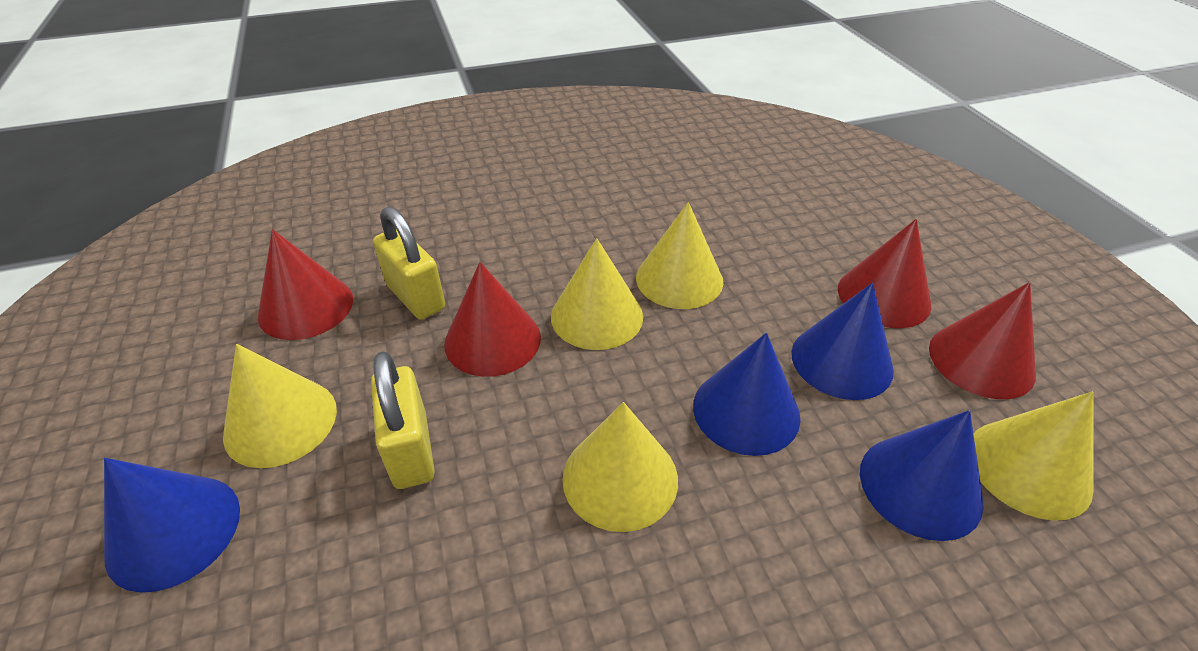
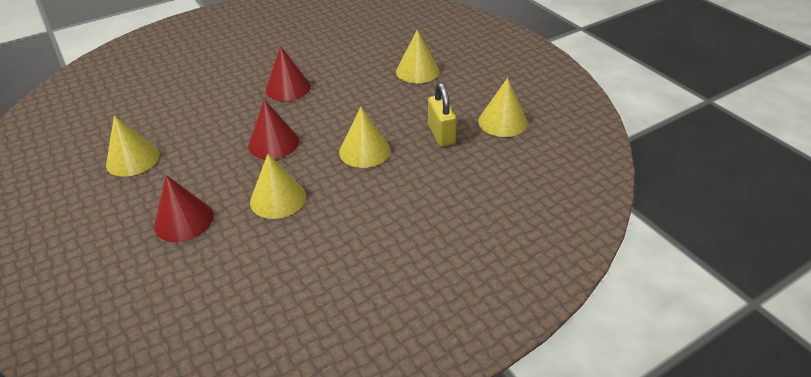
blue cone: [104,458,240,593] [693,333,801,456] [791,283,894,400] [860,410,984,541] = 4 -> none = 0
red cone: [258,229,353,340] [444,262,541,377] [838,219,931,328] [929,282,1036,399] = 4 -> [154,175,213,242] [248,99,299,159] [266,46,311,101] = 3
yellow padlock: [371,351,435,489] [373,206,445,320] = 2 -> [428,83,457,146] = 1

